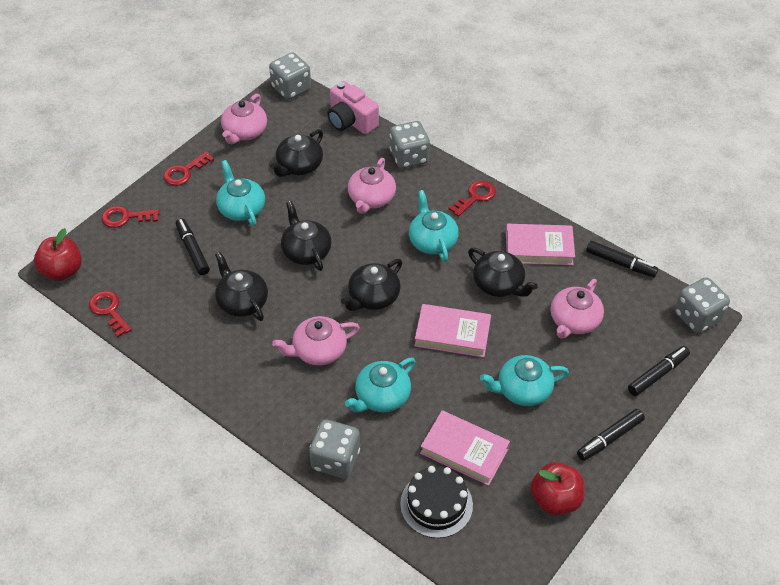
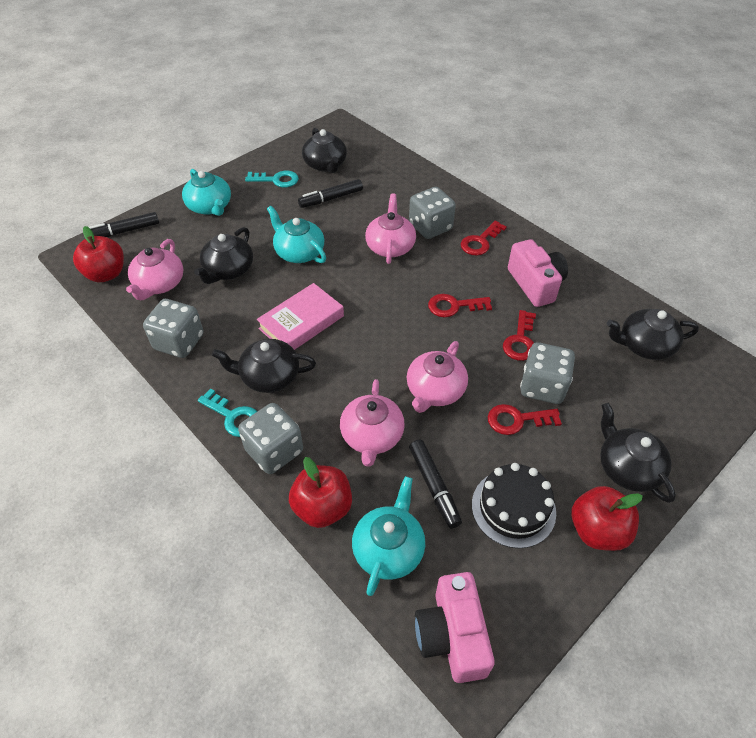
black marker: [176,218,210,275] [577,409,645,461] [586,241,658,277] [628,346,690,396] = 4 -> [89,212,159,237] [298,179,363,208] [409,440,462,529] = 3
pink book: [414,304,491,358] [420,410,510,486] [506,224,575,265] = 3 -> [257,283,344,350] = 1
pink camera: [327,81,379,134] = 1 -> [415,572,495,683] [508,239,568,307] = 2
red apple: [34,228,82,281] [531,462,584,515] = 2 -> [73,226,124,282] [289,457,352,528] [571,486,643,551] = 3
turquoise key: none = 0 -> [198,388,257,437] [245,171,299,187] = 2
turquoise teapot: [216,160,265,226] [345,358,416,412] [409,190,459,262] [480,355,569,406] = 4 -> [182,169,231,216] [267,206,326,263] [352,476,425,596] = 3

